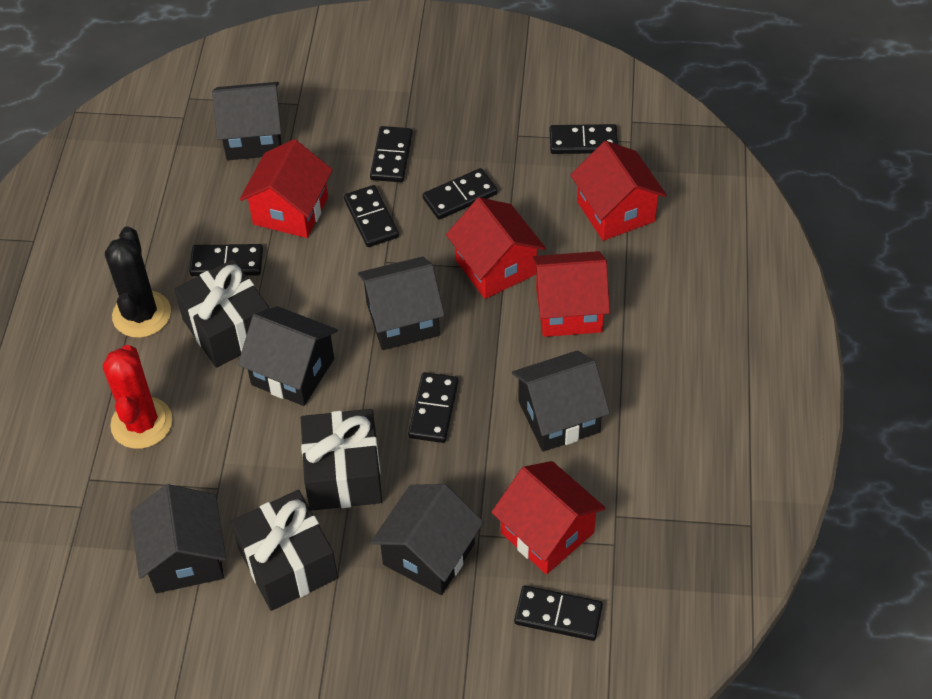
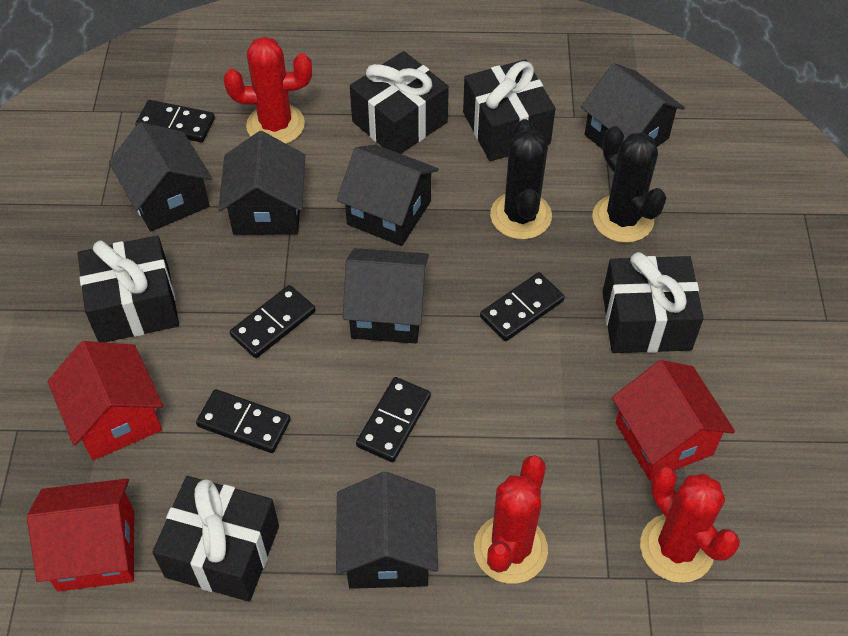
black cactus: [105,227,171,338] = 1 -> [490,119,552,240] [592,126,666,243] = 2
black domino: [189,244,263,276] [344,185,399,247] [370,126,413,182] [408,372,458,443] [423,168,498,220] [514,585,603,641] [550,124,618,154] = 7 -> [135,100,215,142] [196,389,291,453] [230,285,315,358] [356,377,431,462] [480,272,565,341] = 5
black gift: [174,259,269,368] [231,490,338,611] [301,409,382,511] = 3 -> [78,235,179,342] [152,476,279,602] [350,51,449,154] [463,59,555,161] [602,252,704,353] = 5
red cactus: [103,345,172,449] = 1 -> [224,37,312,144] [474,455,548,584] [640,467,740,583] = 3
red house: [240,139,333,238] [446,197,546,299] [491,461,606,574] [532,251,610,337] [570,141,667,241] = 5 -> [27,478,134,591] [48,341,163,460] [612,360,735,480] = 3

